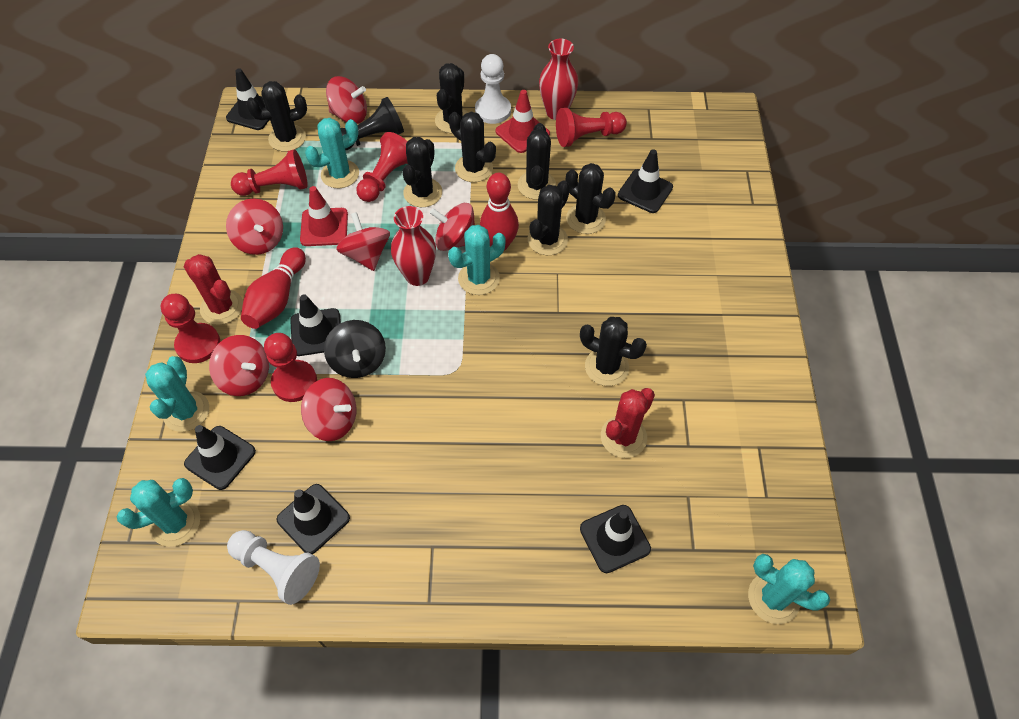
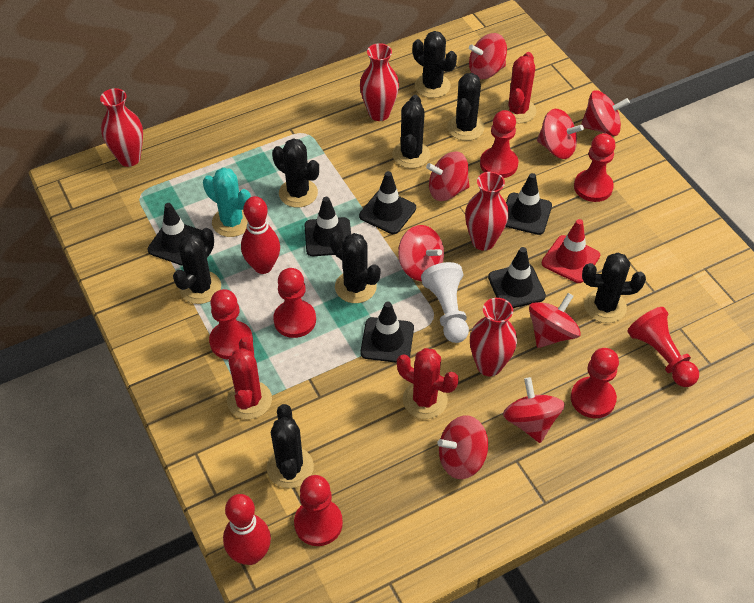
black pawn: [341,97,404,151] = 1 -> none = 0
black spinning top: [324,320,386,378] = 1 -> none = 0
red cactus: [184,254,243,325] [601,388,655,458] = 2 -> [227,337,272,419] [397,348,459,419] [500,52,536,123] = 3
red pawn: [161,294,220,363] [231,149,308,196] [264,333,317,402] [356,132,408,202] [556,108,627,147] = 5 -> [209,289,253,360] [273,268,316,338] [294,475,343,546] [480,110,518,178] [571,348,619,418] [574,133,615,202] [627,307,699,387] = 7
red spinning top: [209,335,269,396] [226,199,283,255] [301,378,356,441] [326,76,367,124] [336,212,390,271] [430,203,475,251] = 6 -> [398,225,444,281] [426,151,470,201] [437,415,488,479] [469,33,507,79] [503,377,565,443] [529,293,581,348] [537,109,584,159] [581,90,630,136] = 8
red traffic cone: [300,186,348,246] [495,90,550,153] = 2 -> [542,219,600,283] = 1
red vase: [391,206,436,286] [539,39,578,120] = 2 -> [100,88,143,167] [360,43,399,121] [465,172,509,251] [470,298,517,376] = 4
turquoise cactus: [117,478,200,547] [145,356,209,432] [305,118,359,188] [448,225,506,295] [748,554,830,624] = 5 -> [203,168,251,237] = 1
white pawn: [227,530,320,605] [475,54,511,124] = 2 -> [421,262,469,343] = 1

